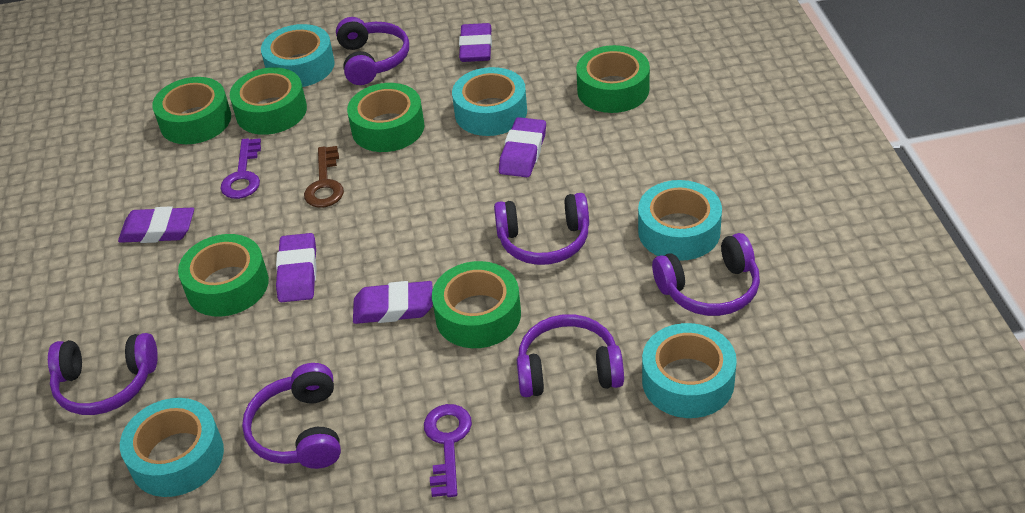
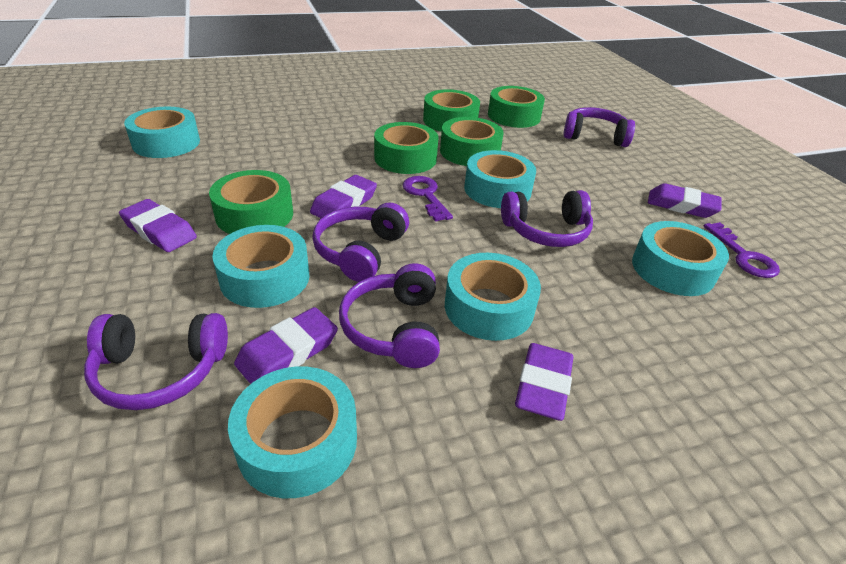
brown key: [304,146,344,208] = 1 -> none = 0
green tape: [152,77,231,144] [178,234,269,317] [230,67,307,135] [347,83,425,152] [432,261,521,348] [576,45,650,113] = 6 -> [209,170,293,234] [374,122,438,174] [423,89,480,132] [440,117,504,166] [488,86,545,128] = 5
purple headphones: [48,333,158,415] [242,363,341,469] [336,17,409,85] [494,193,589,265] [516,314,624,397] [652,233,760,316] = 6 -> [84,313,228,410] [312,202,409,282] [339,263,440,368] [501,190,593,247] [564,107,635,147] = 5
turquoise tape: [120,398,224,497] [261,24,335,87] [452,67,527,136] [638,180,722,261] [642,323,737,418] = 5 -> [124,107,200,158] [212,225,310,308] [228,366,357,498] [445,253,541,341] [464,150,536,208] [632,221,729,296] = 6

